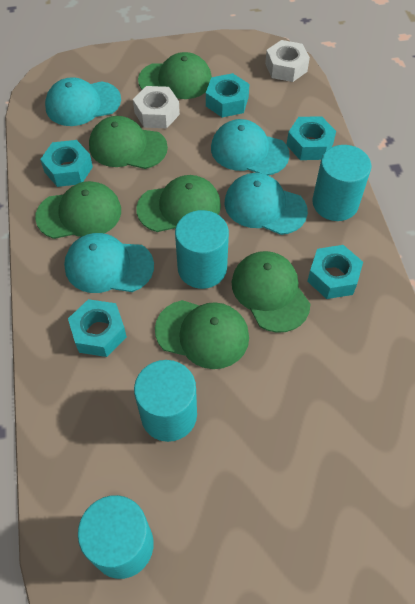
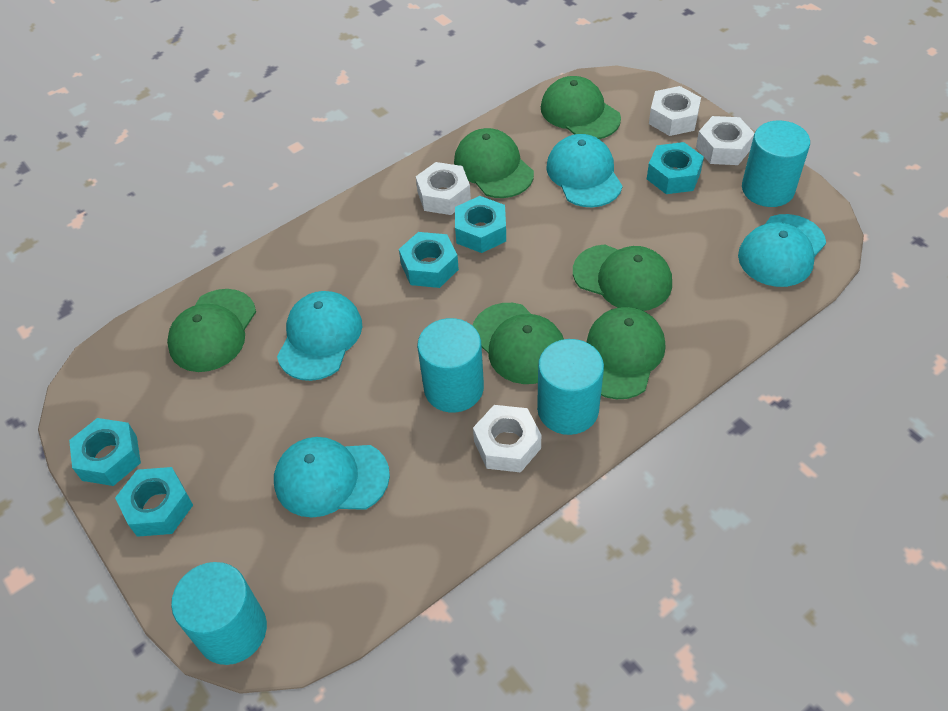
white nut: [133,86,180,128] [265,40,310,82] = 2 -> [416,162,471,215] [473,405,541,472] [649,86,701,136] [696,116,754,165] = 4

